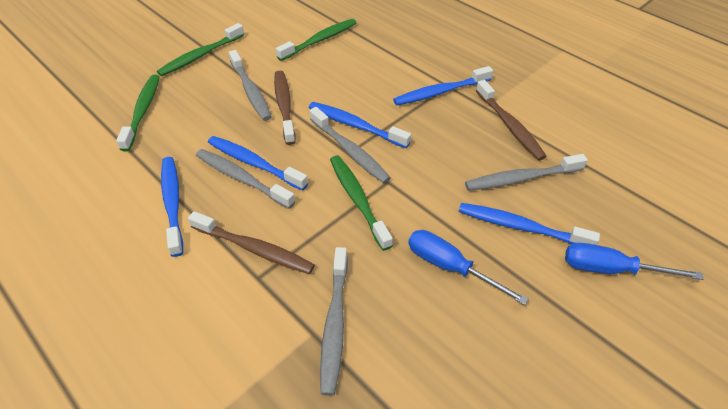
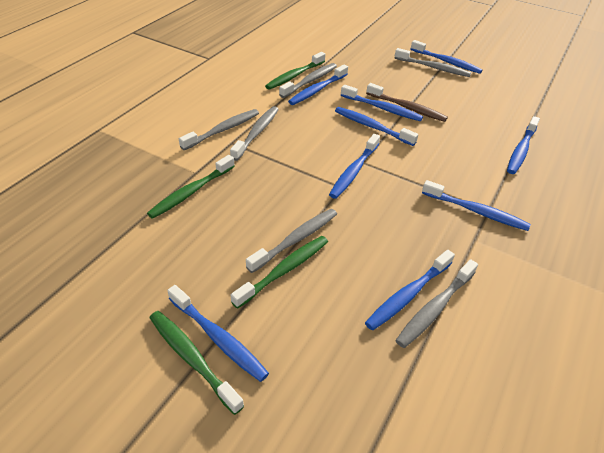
blue screwdriver: [408,230,528,305] [565,243,703,280] = 2 -> none = 0
blue toothbrush: [161,157,183,257] [208,136,308,191] [309,102,411,148] [393,66,493,105] [459,203,600,245] = 5 -> [167,285,269,382] [288,64,348,105] [329,134,380,199] [335,107,418,146] [341,85,423,121] [365,250,455,330] [411,40,483,74] [422,180,531,231] [507,116,540,174] = 9
brown toothbrush: [188,211,315,274] [274,71,296,145] [476,80,547,160] = 3 -> [366,83,448,122] = 1
grey toothbrush: [196,149,295,209] [229,50,272,121] [310,107,391,184] [320,247,348,396] [465,154,588,191] = 5 -> [179,109,259,150] [230,106,279,161] [246,209,337,273] [279,63,337,98] [394,48,471,77] [395,259,478,348] = 6

